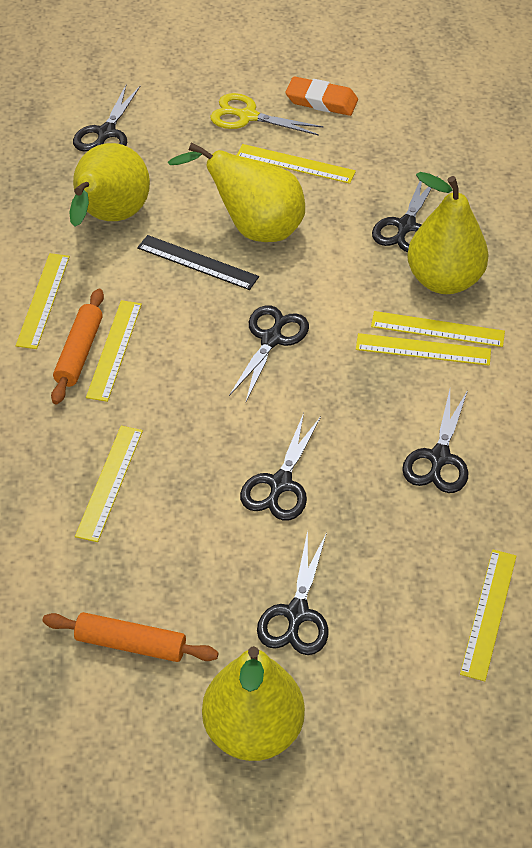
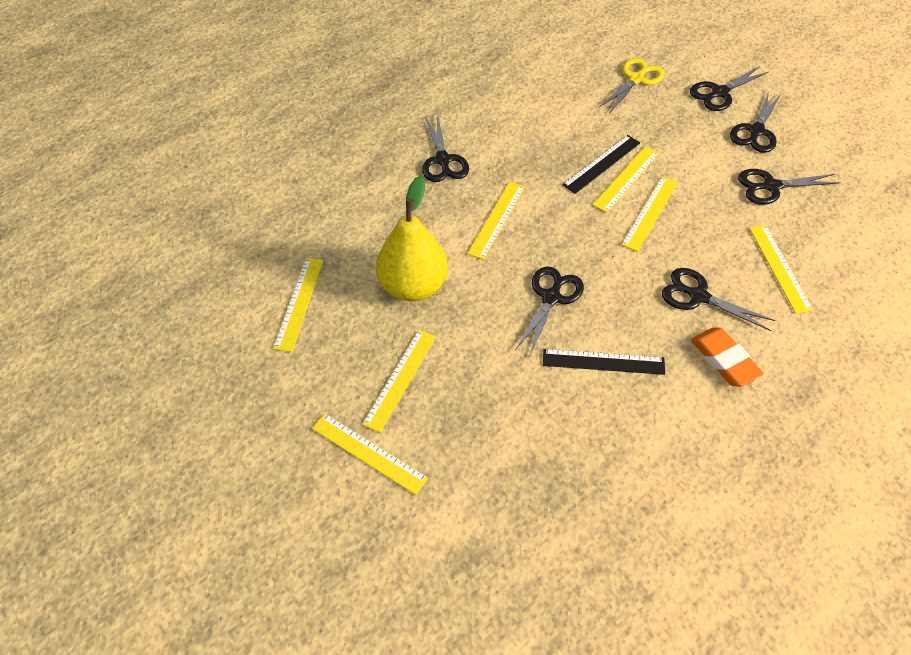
black ruler: [137,235,259,290] = 1 -> [543,349,665,375] [563,135,640,194] = 2
orange rolling pin: [43,612,219,662] [51,289,104,404] = 2 -> none = 0
yellow pear: [69,143,150,227] [168,142,305,242] [202,646,305,761] [407,172,489,294] = 4 -> [376,176,448,301] = 1

